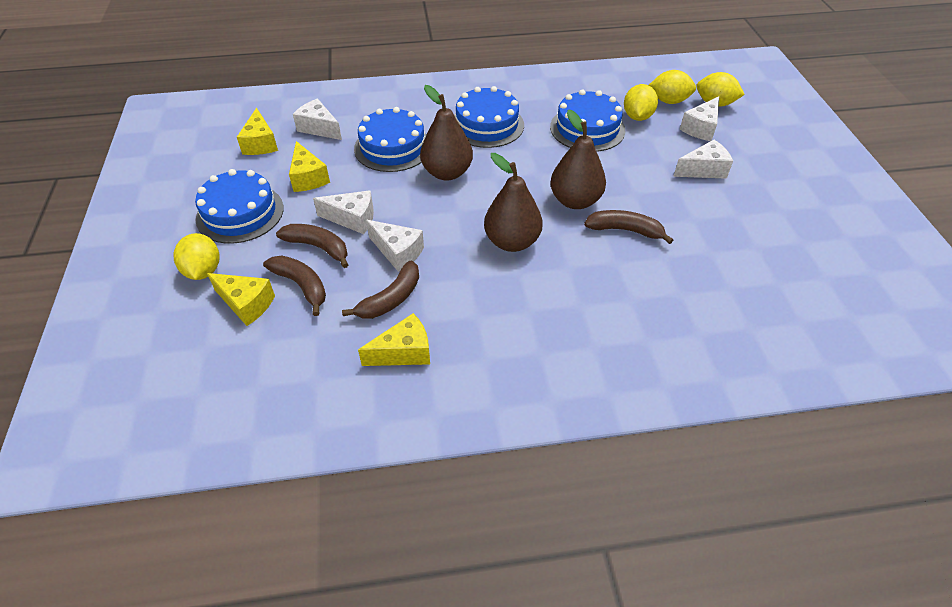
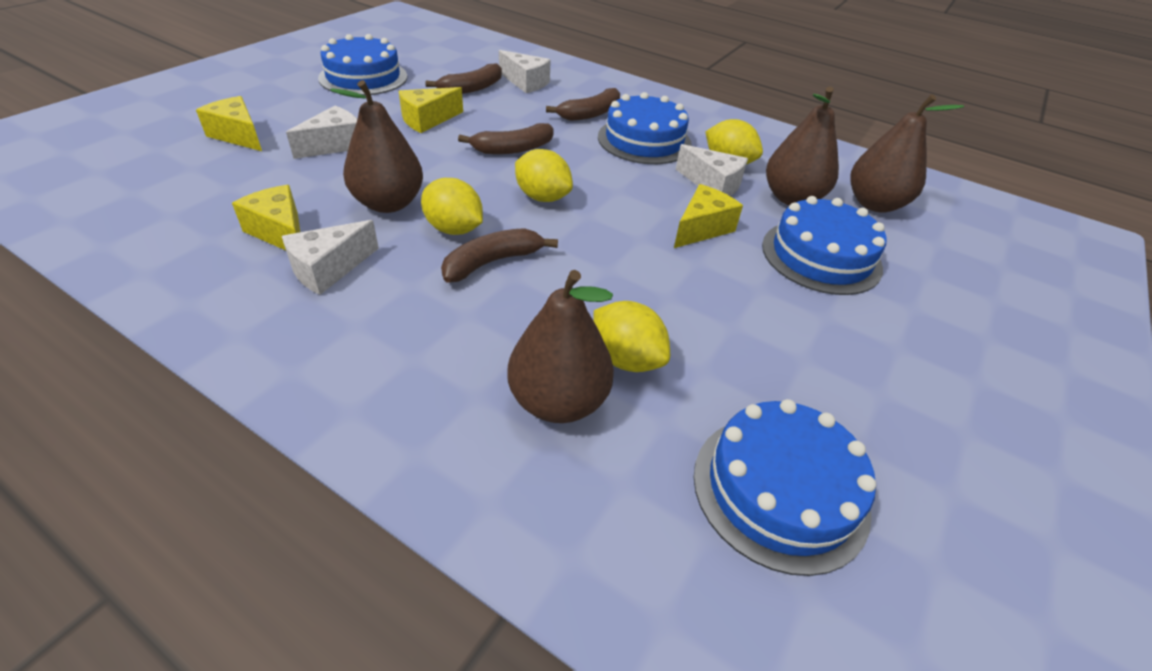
brown pear: [420,85,473,181] [484,153,543,252] [550,109,606,209] = 3 -> [331,80,423,213] [507,270,614,423] [766,87,839,205] [850,94,964,213] = 4
white cheese: [293,99,342,140] [313,190,374,234] [366,220,424,272] [673,140,733,179] [680,97,719,141] = 5 -> [282,220,379,295] [286,106,357,159] [499,50,551,93] [676,144,748,196] = 4

